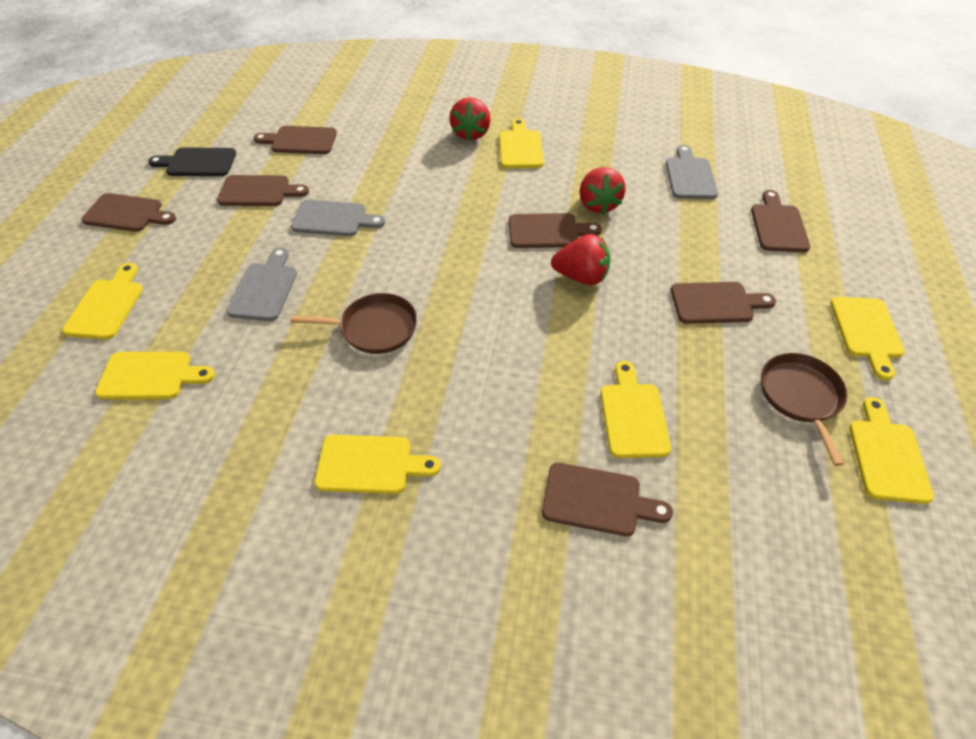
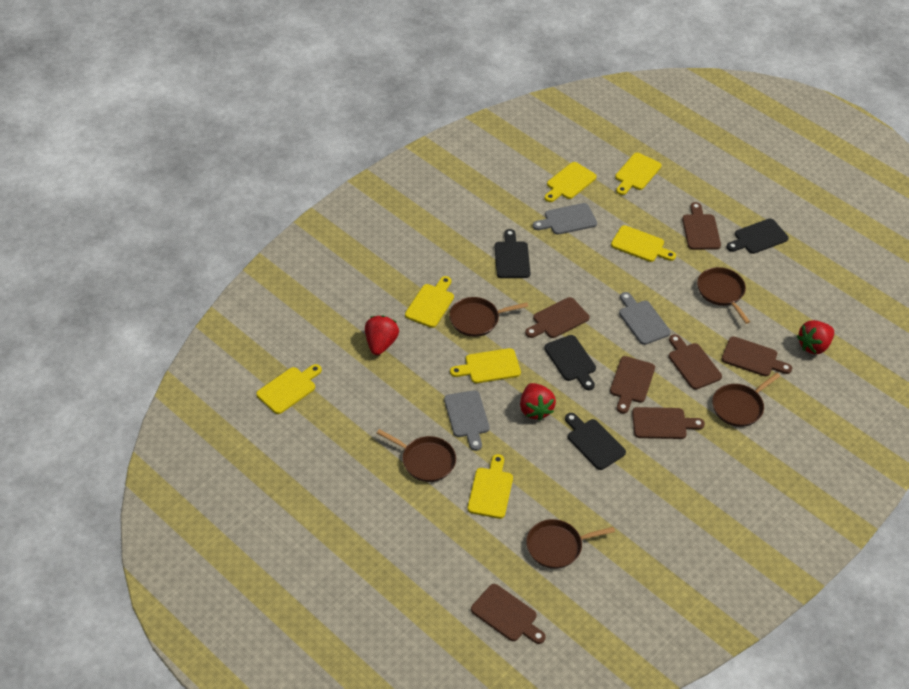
black cutting board: [148,147,236,176] = 1 -> [495,229,530,278] [544,335,596,390] [565,413,626,470] [727,219,789,254] = 4
brown pan: [290,293,417,354] [761,353,847,466] = 2 -> [377,429,456,482] [449,297,528,337] [526,519,615,569] [697,267,750,324] [712,373,780,427] = 5

